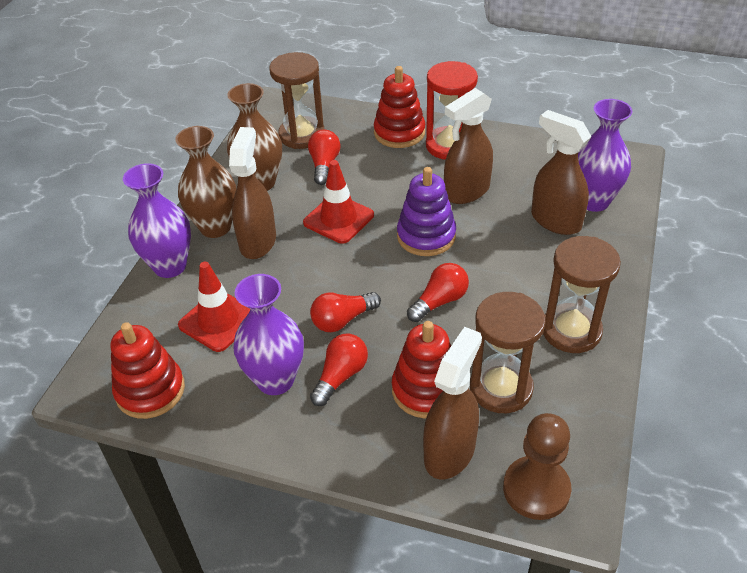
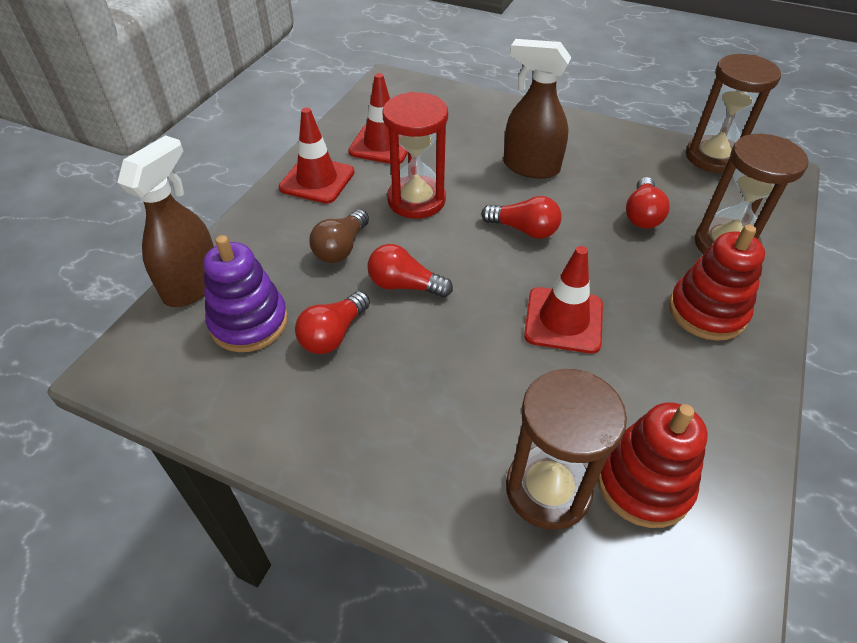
brown light bulb: none = 0 -> [309,209,369,263] = 1
brown pawn: [503,413,571,520] = 1 -> none = 0
brown spray bottle: [229,127,276,259] [423,327,482,479] [444,88,493,204] [531,110,592,235] = 4 -> [117,135,214,307] [503,39,572,179] = 2
brown vase: [175,126,236,238] [227,83,282,191] = 2 -> none = 0
purple vase: [123,163,191,278] [233,274,304,395] [578,99,633,212] = 3 -> none = 0
red stacking toy: [111,322,185,419] [374,66,425,148] [392,321,451,418] = 3 -> [598,402,708,528] [669,225,765,341] = 2
red traffic cone: [178,262,250,352] [303,160,374,244] = 2 -> [279,108,355,204] [348,73,408,164] [524,246,603,353] = 3

